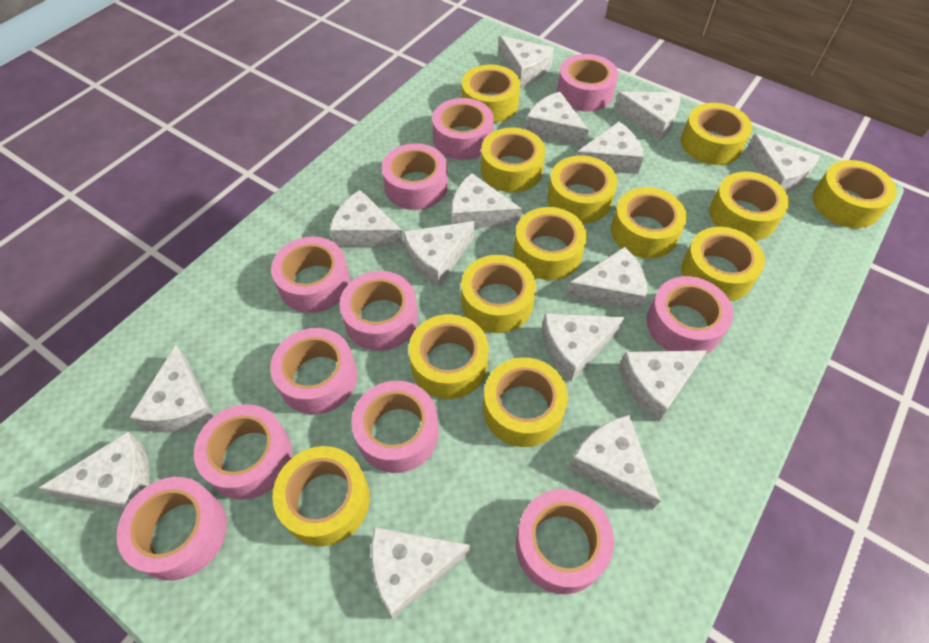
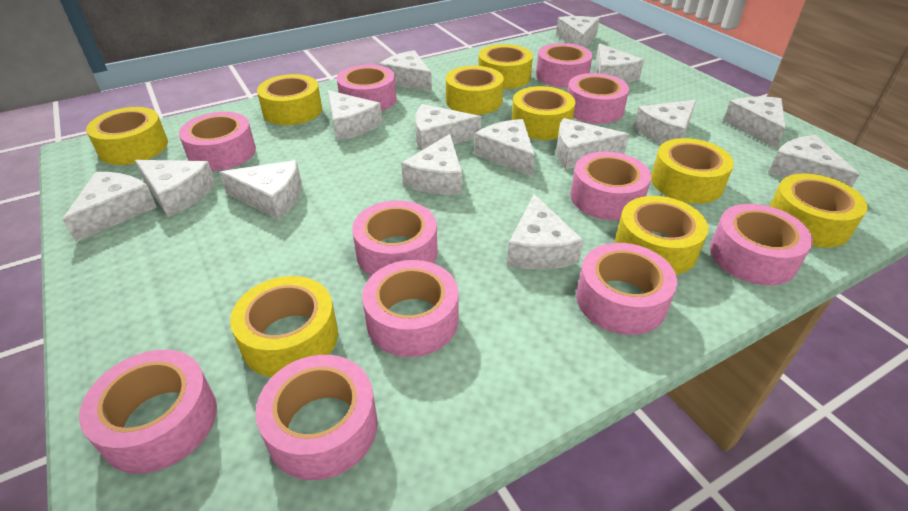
yellow tape: [272,446,370,546] [409,314,489,399] [461,255,536,333] [462,65,520,123] [481,127,545,192] [483,357,568,447] [514,207,587,280] [547,155,617,223] [611,187,687,258] [681,103,752,165] [681,227,765,301] [709,172,789,241] [812,160,897,228] = 13 -> [86,107,168,165] [230,276,338,377] [257,74,322,125] [446,66,504,115] [478,44,533,89] [511,86,575,140] [615,196,708,275] [651,138,734,204] [770,174,867,248] = 9

